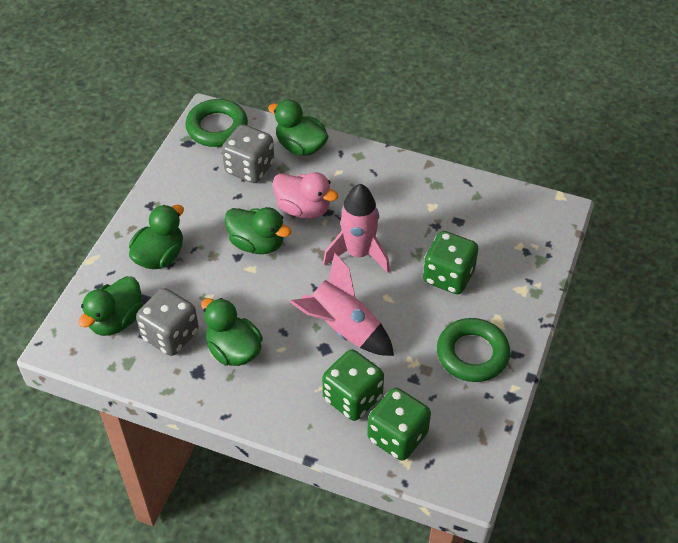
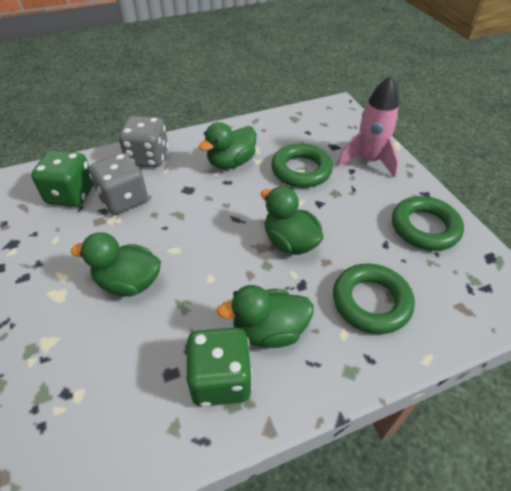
green dice: [322,349,384,421] [367,388,431,461] [423,231,478,294] = 3 -> [31,150,93,207] [187,327,252,407] = 2
green duck: [79,276,143,336] [129,205,184,269] [201,298,263,366] [225,207,291,254] [268,99,329,156] = 5 -> [71,232,161,297] [199,122,256,169] [217,285,314,348] [261,186,324,255] = 4
green ring: [185,99,248,147] [437,318,510,382] = 2 -> [271,143,333,188] [333,263,415,334] [392,196,464,251] = 3
pink duck: [273,172,338,219] = 1 -> none = 0
pink rocket: [290,253,394,356] [323,184,390,273] = 2 -> [337,75,399,178] = 1

